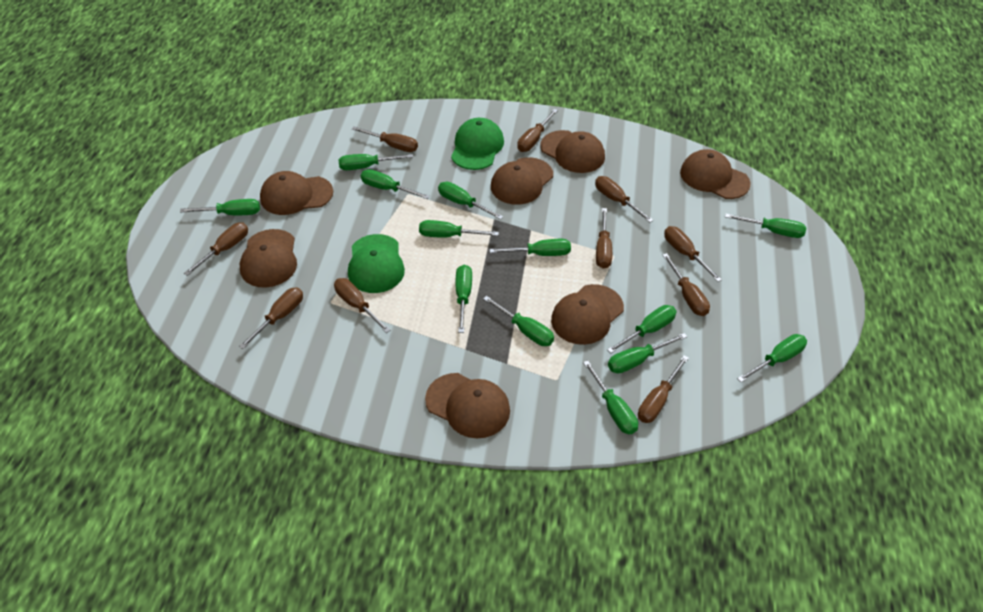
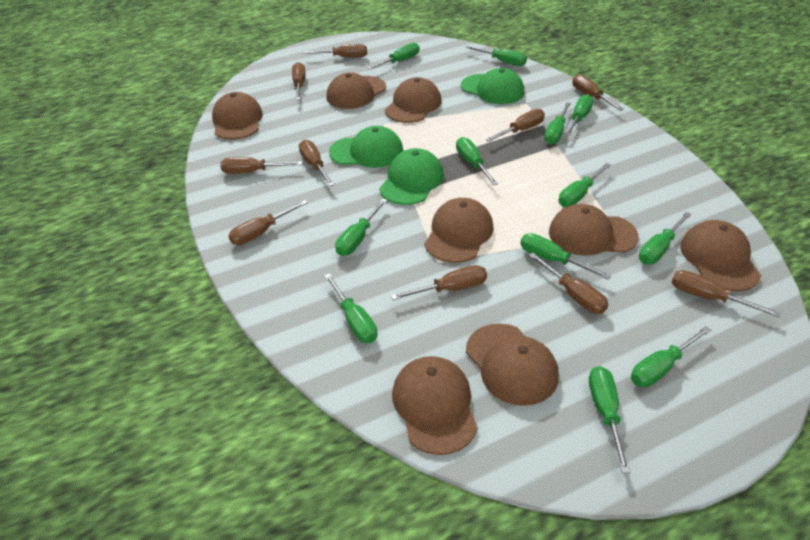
brown cap: [240,229,297,288] [260,171,333,215] [425,373,510,438] [491,157,553,205] [540,130,605,173] [551,284,624,345] [680,149,751,199] = 7 -> [212,92,263,140] [326,72,386,109] [385,77,441,123] [392,356,478,455] [424,198,494,263] [466,323,559,406] [549,204,639,256] [680,220,761,292] = 8
green cap: [348,234,405,293] [451,118,504,170] = 2 -> [329,126,403,168] [379,148,444,205] [461,68,525,104] = 3
green screwdriver: [180,199,260,215] [338,154,413,170] [361,169,430,199] [419,220,499,238] [438,182,503,220] [456,265,472,333] [483,296,554,346] [490,239,571,256] [583,360,638,434] [607,305,676,353] [608,333,687,374] [725,214,806,238] [737,334,807,382] = 13 -> [324,273,378,343] [335,199,388,256] [367,43,419,70] [456,137,498,185] [465,46,527,66] [520,233,611,280] [544,102,571,145] [559,163,611,207] [565,94,593,136] [589,366,631,473] [631,326,711,387] [639,212,692,264] = 12

